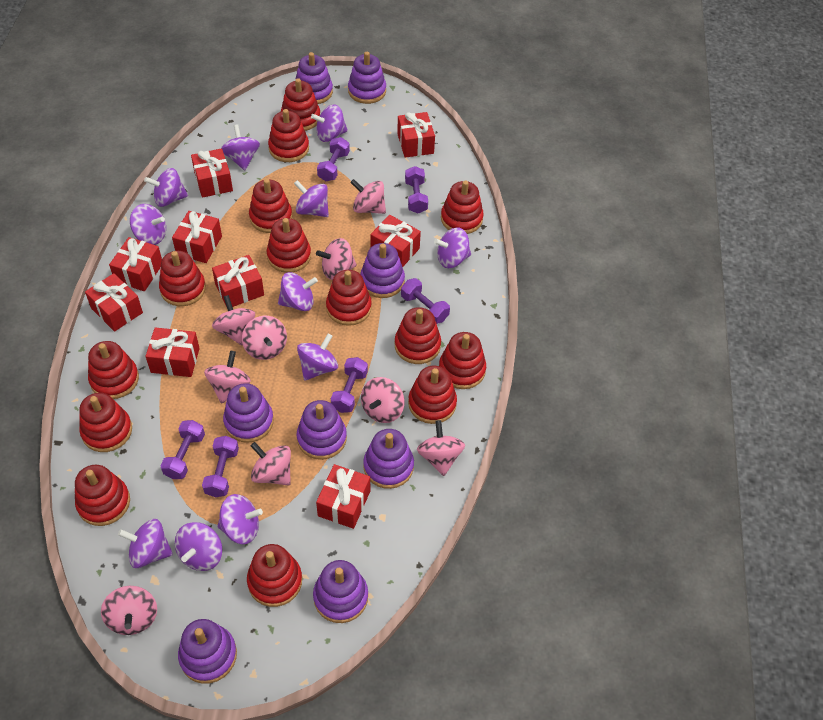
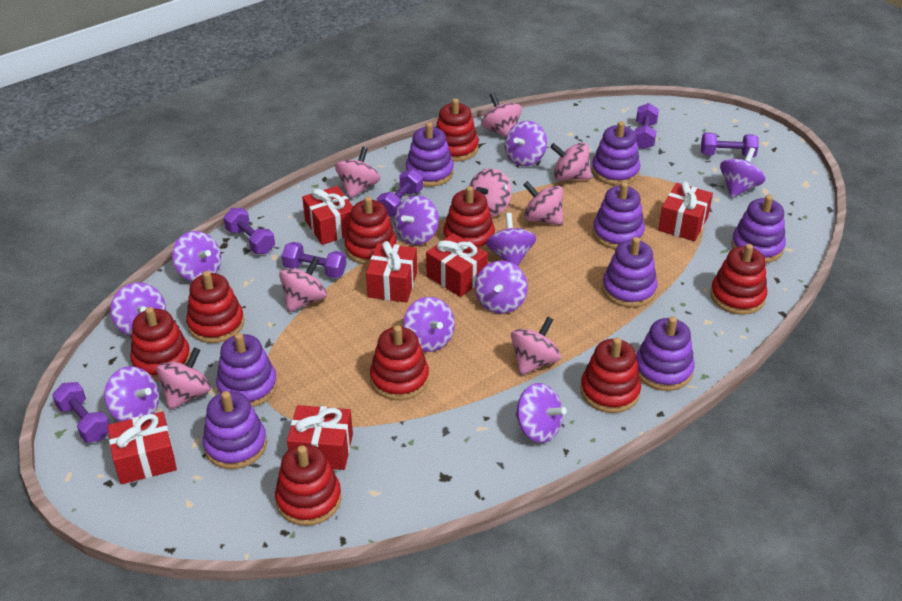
pink spinning top: [101,586,157,635] [204,351,251,404] [212,295,255,345] [242,316,287,360] [251,442,291,486] [316,238,357,280] [350,179,386,214] [361,377,404,423] [417,420,465,476] = 9 -> [156,347,211,410] [279,257,327,313] [335,147,380,199] [469,169,512,216] [481,93,522,137] [511,317,561,376] [524,181,563,225] [550,143,592,181] = 8
purple spinning top: [118,519,173,568] [130,204,166,245] [144,168,188,207] [175,522,223,571] [217,494,263,544] [221,124,260,170] [278,272,318,311] [294,180,329,217] [297,334,338,381] [311,104,348,142] [434,227,471,268] = 11 -> [104,366,159,422] [110,282,166,336] [172,231,221,281] [394,196,439,245] [403,297,455,352] [475,261,528,314] [486,213,536,266] [504,121,547,166] [516,383,567,443] [720,147,765,198] = 10
red gift: [85,273,143,332] [109,237,162,291] [145,327,200,377] [172,211,222,263] [191,148,233,198] [212,255,264,307] [316,464,370,529] [370,215,421,267] [397,112,435,158] = 9 -> [108,411,177,484] [287,405,353,470] [302,186,353,245] [366,241,417,303] [426,233,488,297] [658,182,713,241] = 6
red stacking toy: [75,465,130,526] [79,393,132,452] [88,341,139,399] [159,251,206,306] [247,544,302,607] [249,179,292,233] [267,218,311,273] [268,109,309,162] [281,78,320,131] [326,270,372,326] [395,307,441,364] [408,366,457,424] [439,332,486,389] [441,180,484,234] = 14 -> [130,307,191,381] [186,271,244,343] [275,444,341,526] [344,196,397,265] [370,325,429,400] [436,99,479,162] [443,186,495,250] [580,338,641,413] [710,244,767,315] = 9

